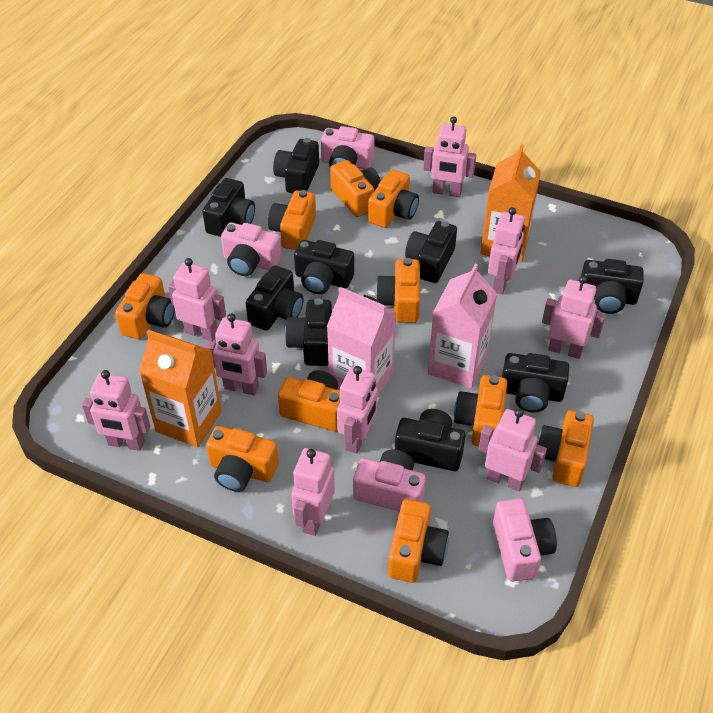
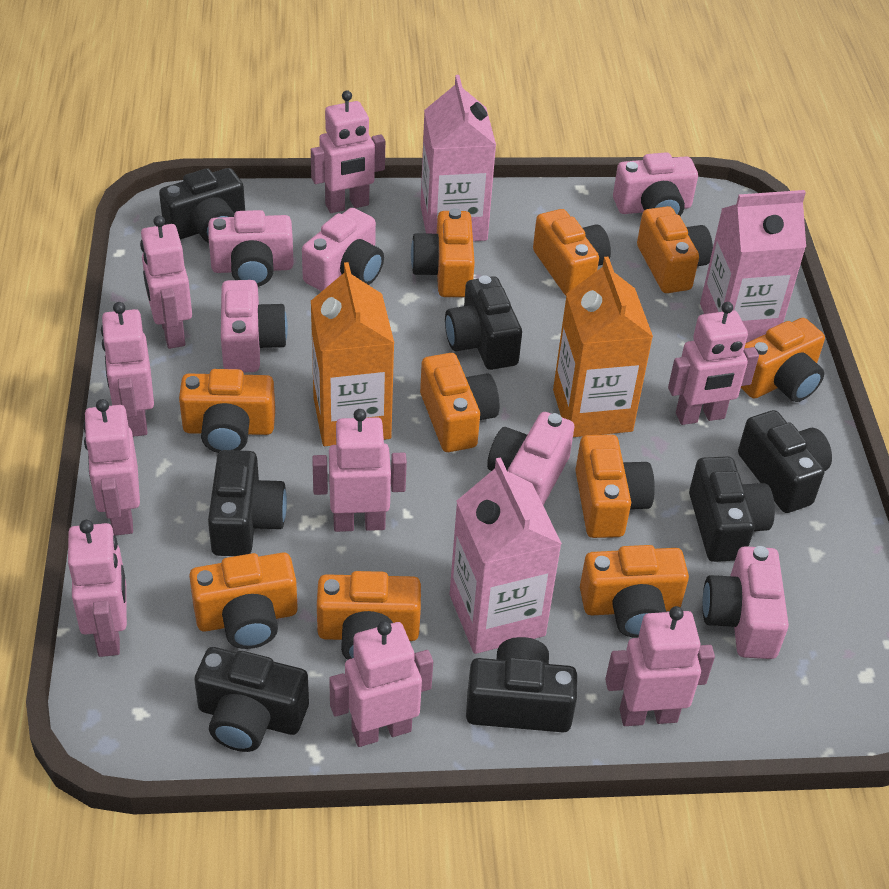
black camera: [202,178,255,237] [246,265,304,331] [273,138,319,193] [285,298,332,366] [294,240,354,294] [395,409,465,471] [405,221,457,283] [502,353,569,413] [581,259,644,314] = 9 -> [159,168,245,243] [194,647,309,752] [208,450,287,556] [445,276,522,370] [466,637,577,732] [689,456,775,562] [738,410,832,513] = 7
pink camera: [221,223,282,276] [321,126,375,169] [353,450,426,512] [493,498,557,581] = 4 -> [208,210,294,287] [221,280,288,372] [302,208,384,291] [487,412,574,505] [613,152,698,216] [702,546,789,659] = 6
pink carton: [327,287,396,395] [428,264,497,389] = 2 -> [420,75,496,241] [450,457,562,654] [700,190,806,343] = 3

